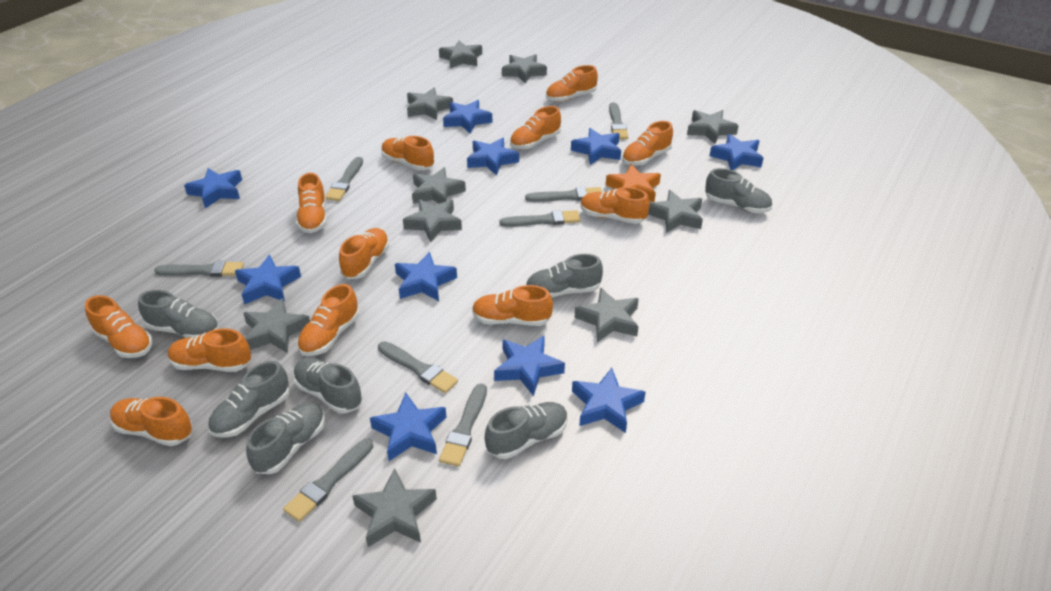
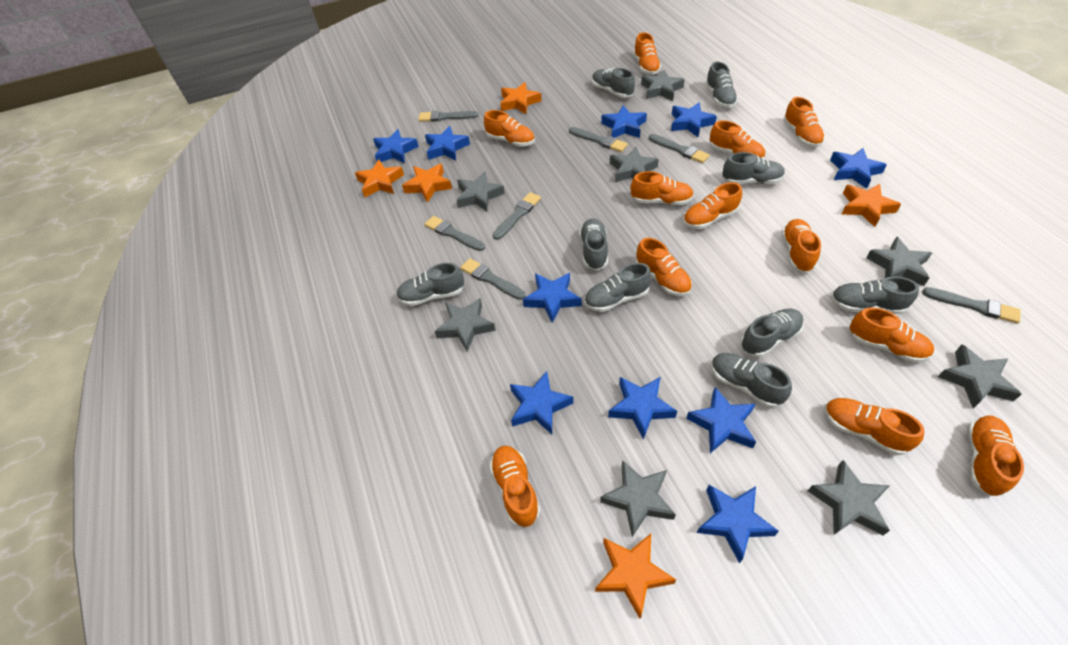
grey brush: [154,261,244,277] [283,438,374,522] [326,157,363,201] [378,341,458,393] [439,384,487,467] [499,210,580,227] [525,187,602,202] [609,102,628,139] = 8 -> [418,111,479,122] [425,216,485,251] [460,258,525,300] [493,192,541,240] [569,127,628,152] [649,134,710,163] [922,287,1021,324] = 7
grey shoe: [138,290,219,338] [208,361,290,438] [246,402,325,474] [293,358,363,413] [485,402,568,459] [526,254,603,298] [705,168,772,213] = 7 -> [396,263,464,306] [579,218,608,271] [585,263,652,312] [592,68,635,98] [705,62,738,108] [711,353,792,408] [722,152,785,184] [740,308,804,357] [831,277,919,314] = 9
grey star: [243,298,310,353] [352,468,437,547] [403,199,462,243] [407,88,453,120] [412,167,466,204] [439,40,482,68] [502,54,547,83] [575,287,639,342] [648,190,703,233] [687,110,739,144] = 10 -> [435,298,496,352] [457,171,505,212] [600,460,676,537] [610,147,659,182] [641,69,685,101] [808,460,890,535] [866,236,932,286] [938,345,1022,408] = 8
orange star: [606,164,661,202] = 1 -> [355,159,404,197] [402,164,452,203] [500,82,542,114] [595,534,676,619] [842,184,901,227] = 5

